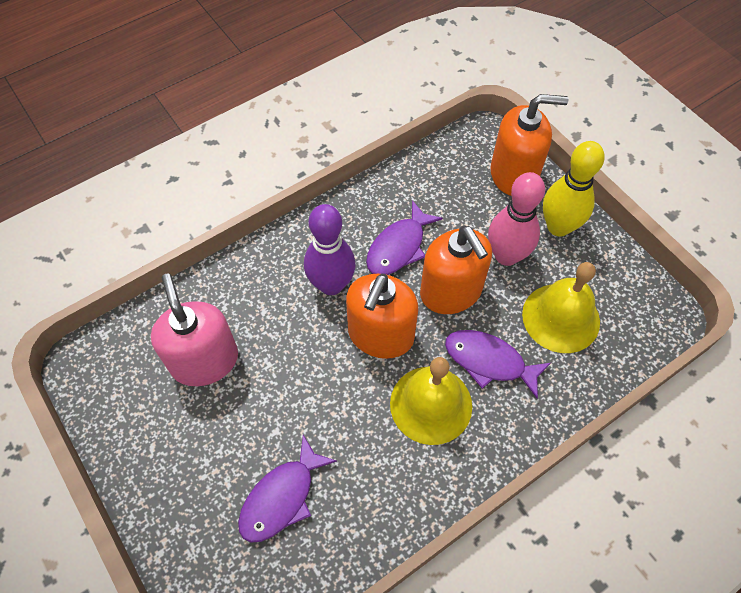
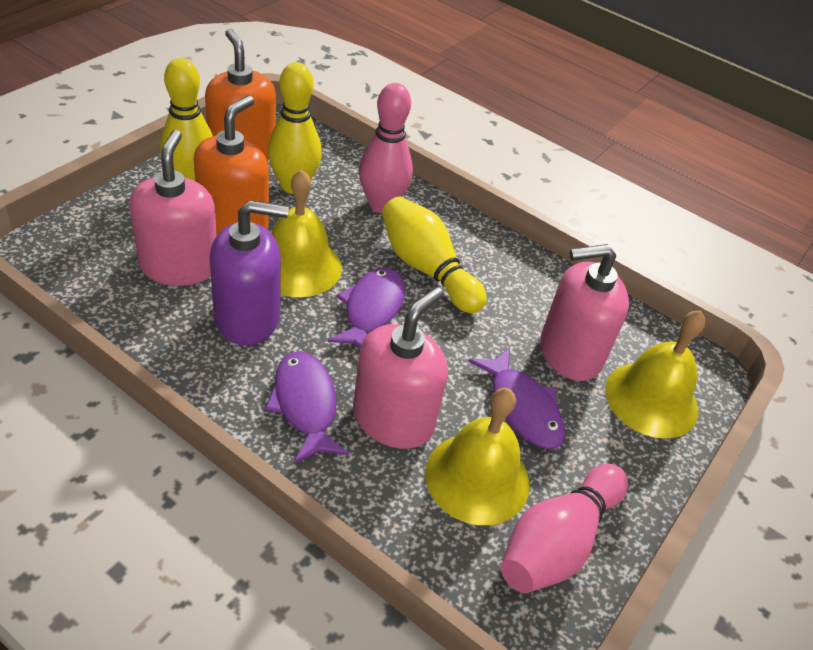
orange soap dispenser: [346,274,418,359] [420,226,492,314] [490,94,568,196] = 3 -> [194,96,269,235] [205,29,276,161] = 2
pink bowling pin: [488,172,545,266] = 1 -> [359,83,413,213] [501,464,628,593] = 2
pink soap dispenser: [151,273,238,386] = 1 -> [129,130,217,286] [353,287,448,449] [541,244,629,381] = 3
purple bowling pin: [304,204,356,295] = 1 -> none = 0
purple soap dispenser: none = 0 -> [210,201,289,345] = 1
yellow bell: [390,357,472,445] [522,262,600,353] = 2 -> [271,169,342,297] [425,388,530,525] [605,310,706,439] = 3
yellow bowling pin: [543,141,605,237] = 1 -> [160,58,213,181] [268,62,322,194] [382,197,487,313] = 3

